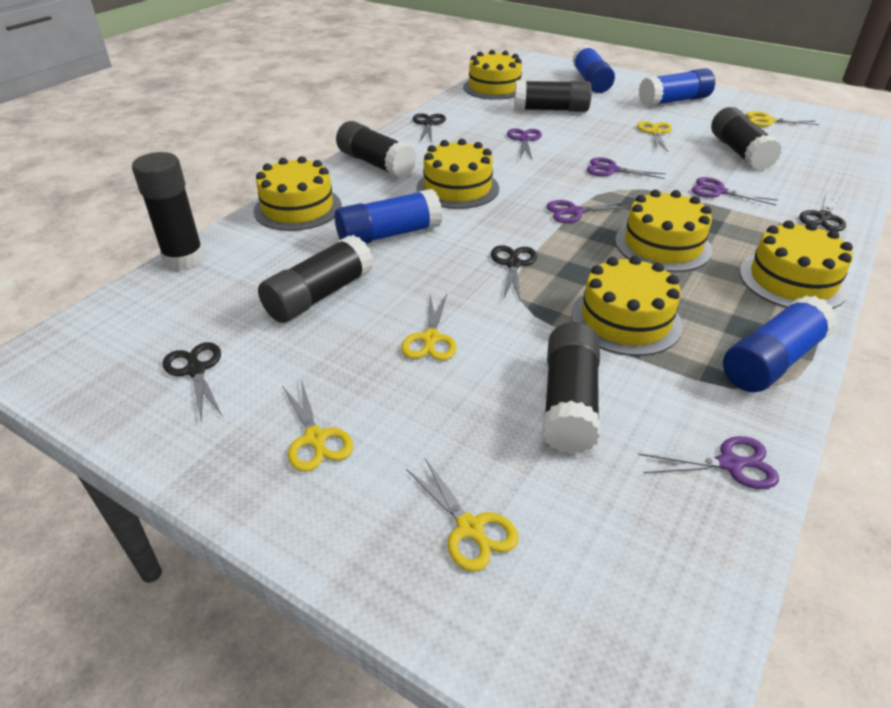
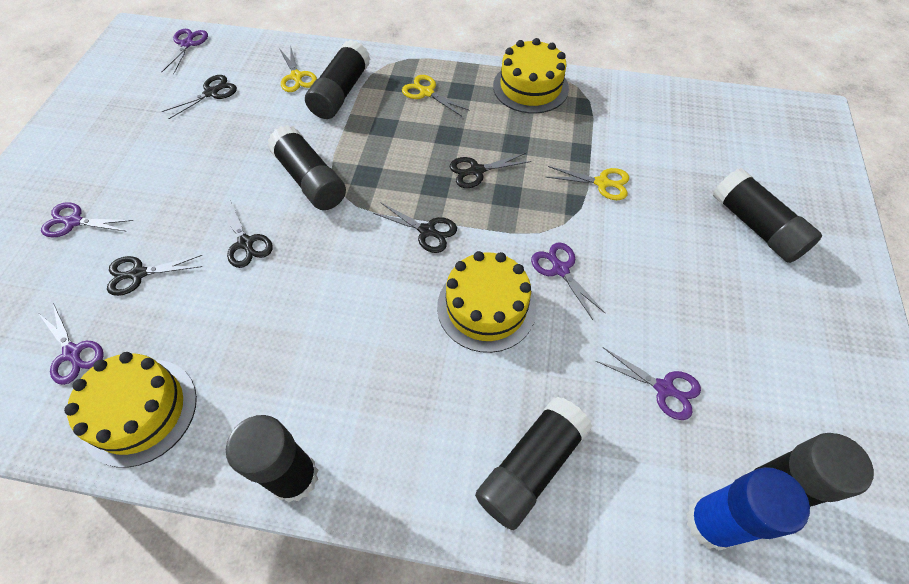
black scissors: [163,342,223,422] [413,113,446,142] [491,245,537,301] [799,191,846,231] = 4 -> [107,255,202,296] [162,75,237,119] [217,200,273,268] [373,202,457,253] [450,153,531,188] = 5
blue glue stick: [335,189,443,244] [572,45,615,93] [639,68,715,107] [723,295,837,392] = 4 -> [686,467,810,550] = 1
yellow cake: [253,156,341,231] [416,139,499,209] [463,50,522,100] [571,256,683,356] [615,190,712,272] [739,220,853,309] = 6 -> [64,352,197,468] [437,251,536,353] [493,38,569,114] = 3
yellow scissors: [282,380,353,472] [401,294,457,361] [406,458,519,572] [637,121,672,152] [746,111,819,126] = 5 -> [279,48,317,92] [402,75,470,116] [546,166,629,200] = 3

